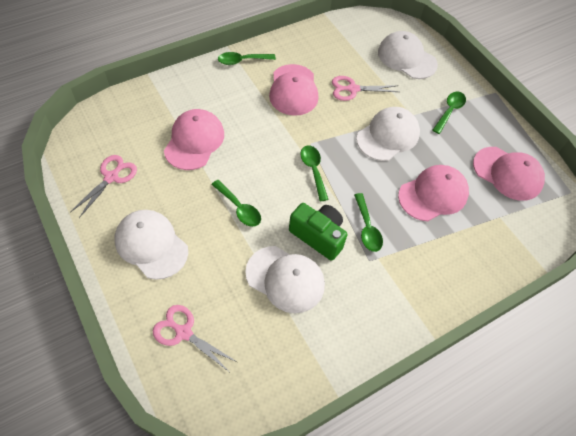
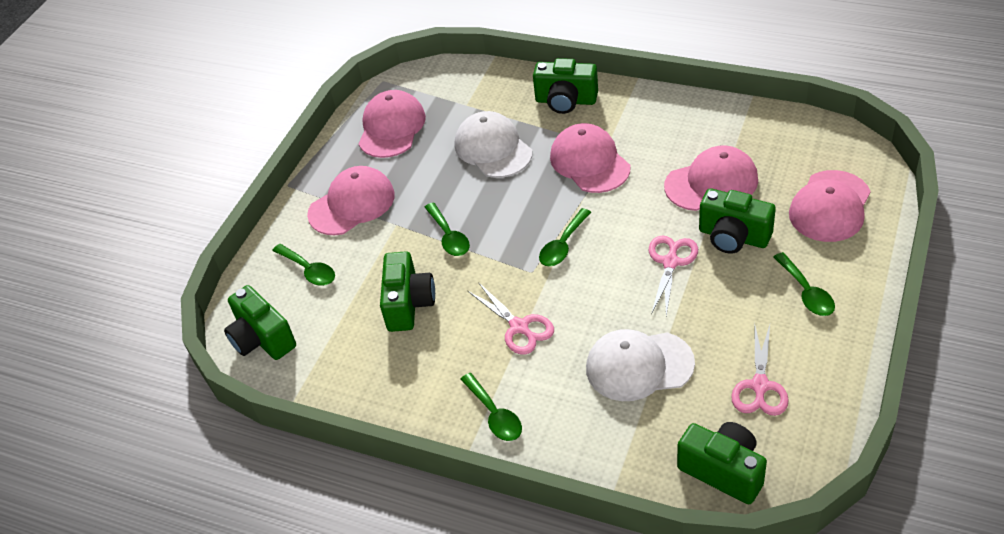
green camera: [289,203,348,261] = 1 -> [224,285,296,360] [380,251,435,332] [533,58,598,114] [677,422,767,504] [699,188,776,254] = 5
pink cap: [164,109,224,170] [269,64,318,116] [398,165,469,221] [473,147,545,201] = 4 -> [307,166,395,235] [359,90,426,158] [550,123,630,193] [664,145,758,211] [789,170,871,242] = 5
white cap: [114,210,188,280] [245,246,325,313] [356,107,420,161] [378,31,438,79] = 4 -> [455,111,532,178] [586,329,695,401] = 2

